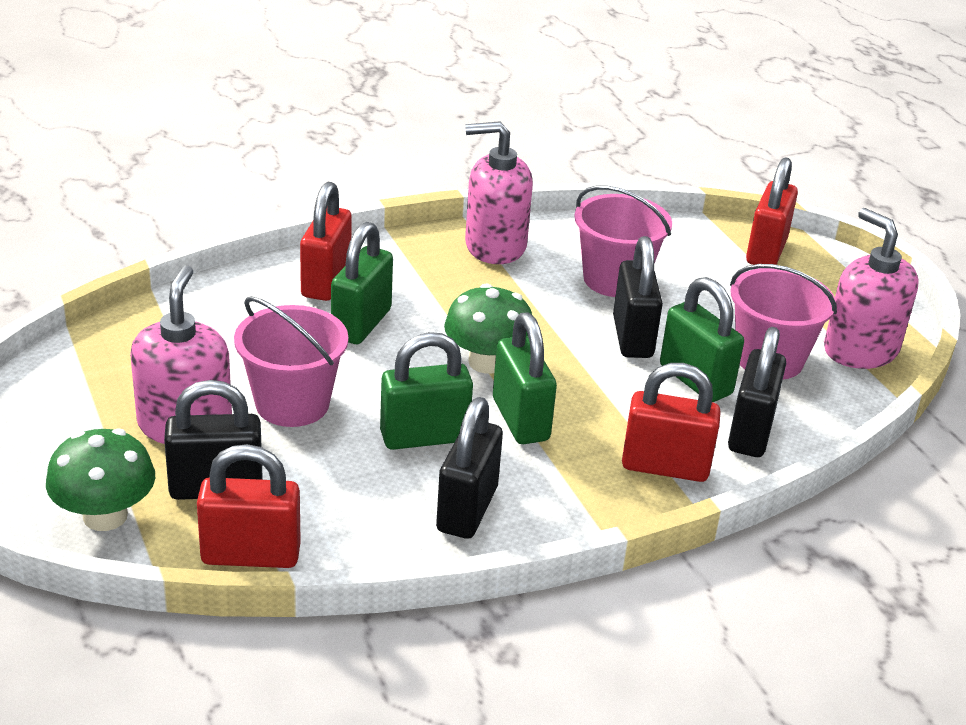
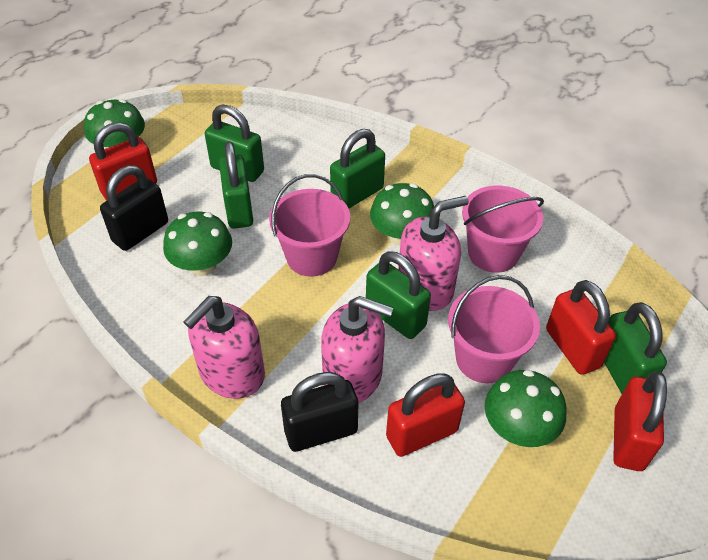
black padlock: [164,380,262,500] [436,397,503,539] [613,236,663,358] [728,327,786,457] = 4 -> [100,165,168,251] [281,372,358,452] = 2
green mushroom: [46,428,155,531] [444,283,532,374] = 2 -> [84,99,145,148] [163,212,232,276] [370,183,434,245] [485,370,566,447] = 4
green padlock: [331,222,393,344] [380,332,473,450] [493,313,557,444] [660,277,744,402] = 4 -> [205,105,264,182] [219,141,253,229] [330,129,385,209] [366,251,431,339] [604,302,667,394] = 5

